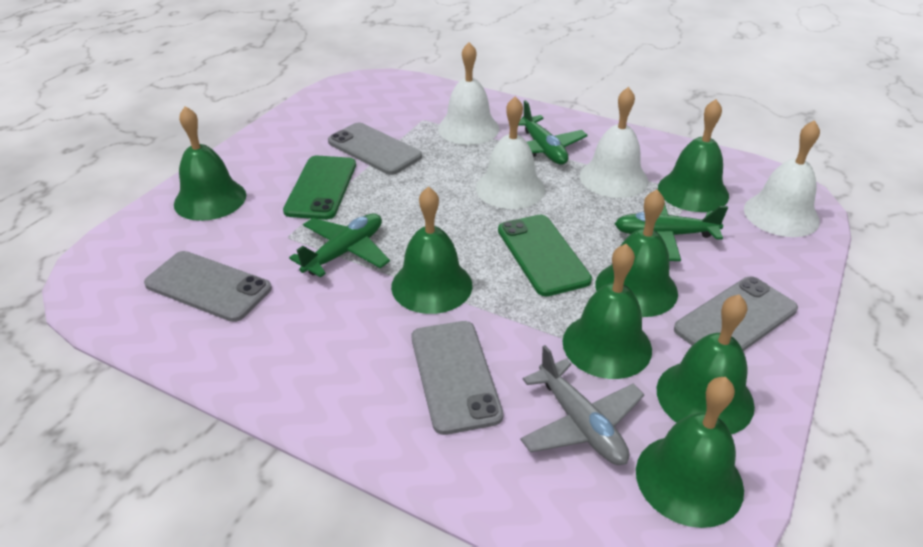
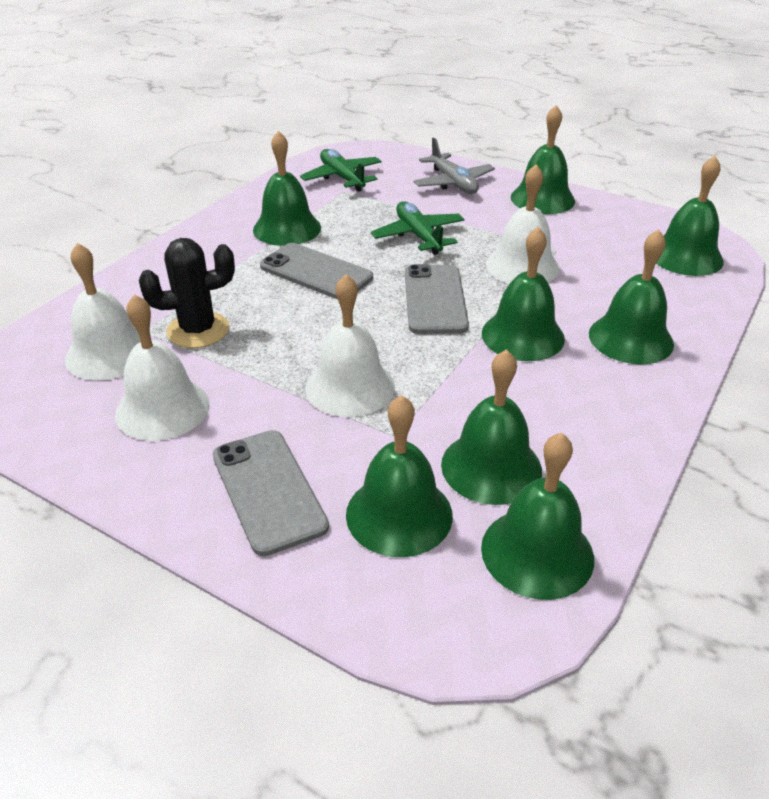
black cactus: none = 0 -> [139,238,235,348] = 1
green bell: [174,106,246,221] [391,186,472,314] [562,244,652,379] [595,189,678,317] [636,377,744,528] [657,294,755,434] [658,99,729,212] = 7 -> [253,131,321,246] [346,395,453,557] [441,349,542,505] [481,433,594,600] [482,227,565,361] [511,105,575,214] [589,229,674,364] [656,156,724,276] = 8
green phone: [283,156,356,220] [498,215,592,296] = 2 -> none = 0
green plane: [289,214,390,277] [518,100,588,165] [615,195,728,261] = 3 -> [300,149,382,192] [371,201,465,255] = 2
grey phone: [144,251,272,322] [328,122,422,175] [411,321,503,435] [674,277,798,351] = 4 -> [213,430,329,556] [260,243,373,299] [405,264,469,334] = 3

